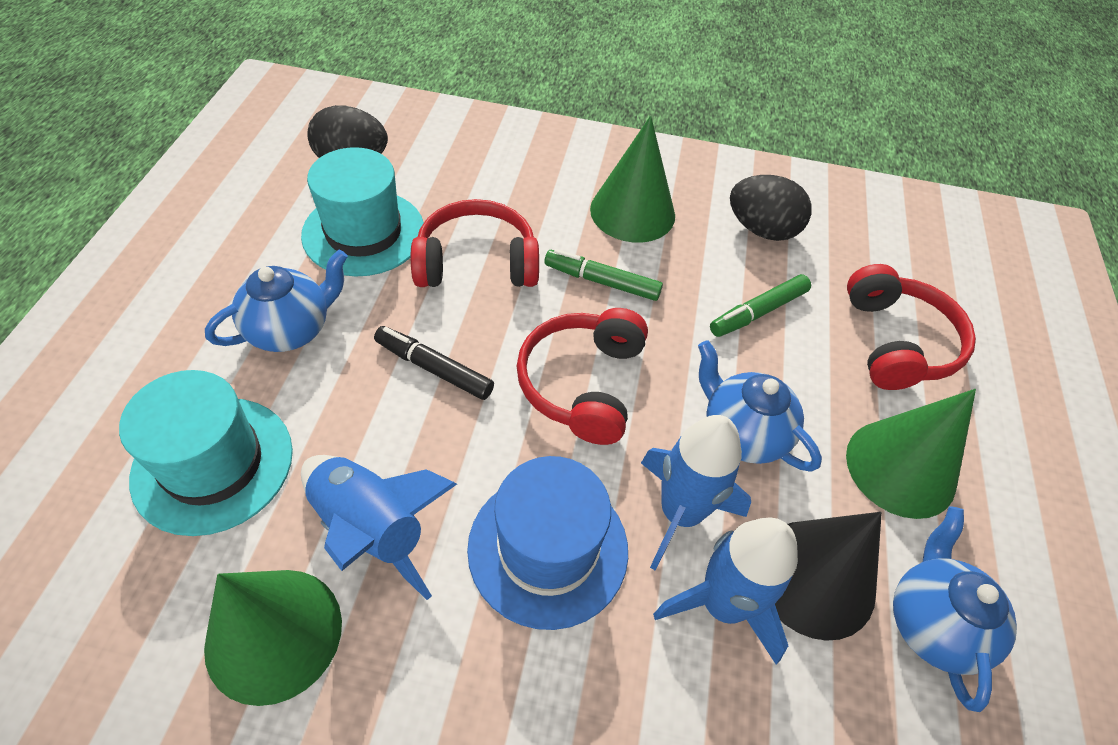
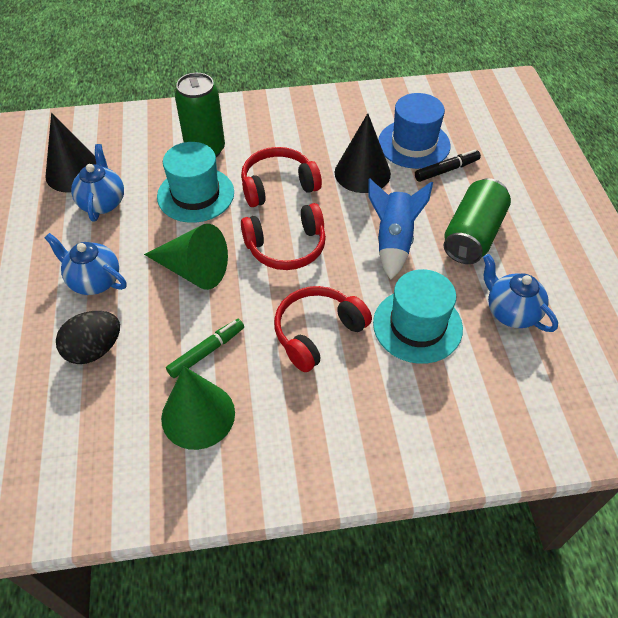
black cone: [775,512,882,641] = 1 -> [45,113,96,193] [335,113,391,193] = 2
black egg: [307,105,388,158] [730,175,812,241] = 2 -> [56,311,120,364] = 1
blue rocket: [301,455,457,600] [641,415,751,570] [653,518,798,665] = 3 -> [368,178,433,280] = 1
green can: none = 0 -> [175,73,225,157] [444,178,511,264] = 2
green cone: [204,570,342,706] [590,116,675,243] [846,389,976,519] = 3 -> [144,224,228,290] [161,366,235,450] = 2
green marker: [544,249,663,301] [710,274,811,337] = 2 -> [166,319,244,378] = 1

